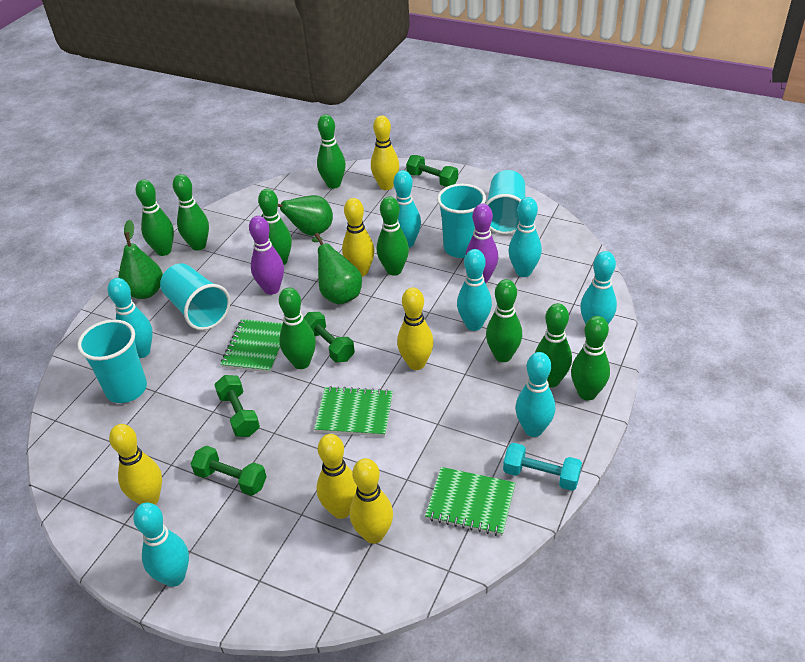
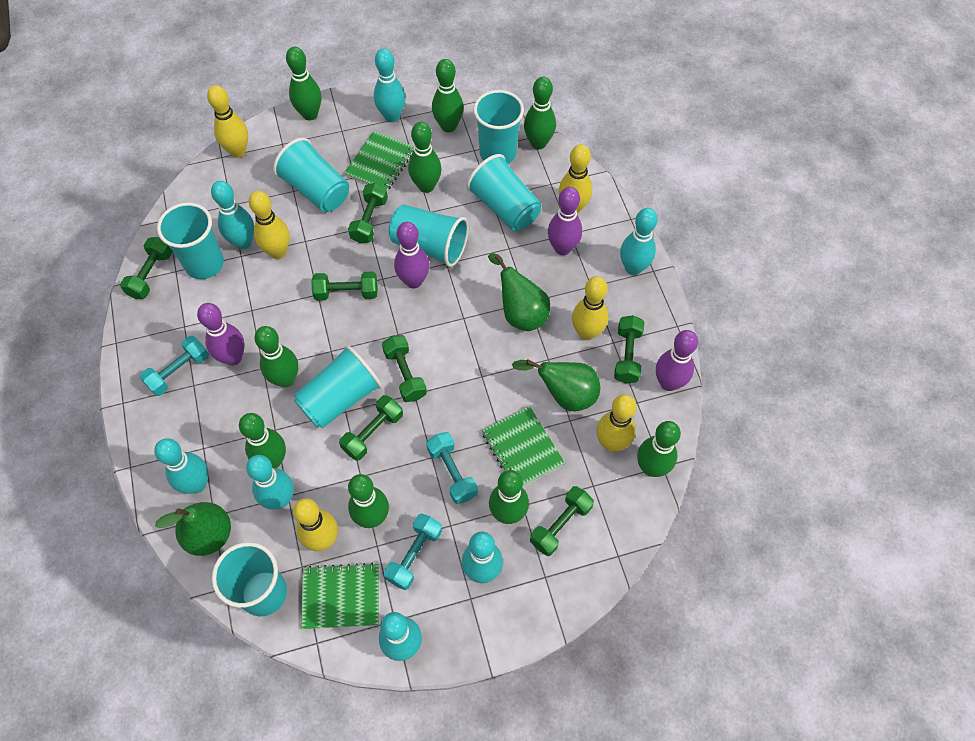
green dumbbell: [191,446,267,496] [214,375,260,437] [304,312,355,363] [406,155,458,187] = 4 -> [120,237,172,299] [311,272,378,301] [339,395,403,461] [348,183,388,244] [382,335,427,402] [530,486,594,556] [614,315,644,384] = 7
purple bowling pin: [249,216,284,295] [465,204,498,283] = 2 -> [197,303,245,366] [394,222,430,288] [548,187,582,255] [656,330,698,391] = 4
turquoise cup: [77,320,147,403] [160,263,231,330] [437,184,486,258] [485,170,525,234] = 4 -> [157,202,224,279] [212,542,287,616] [273,138,349,212] [294,345,382,428] [389,205,469,267] [466,154,541,231] [473,90,524,164] = 7
turquoise dumbbell: [503,443,582,491] = 1 -> [139,336,209,396] [384,513,442,590] [426,432,478,504] = 3

